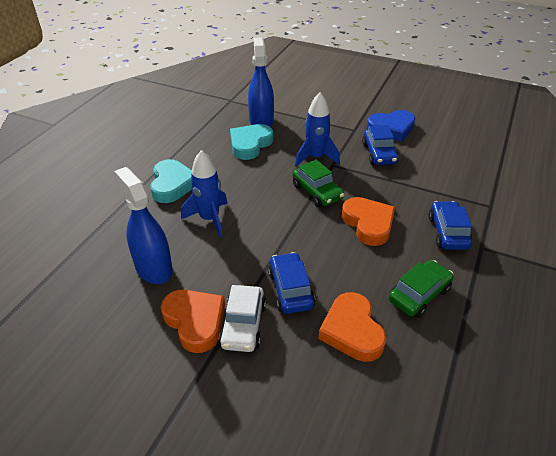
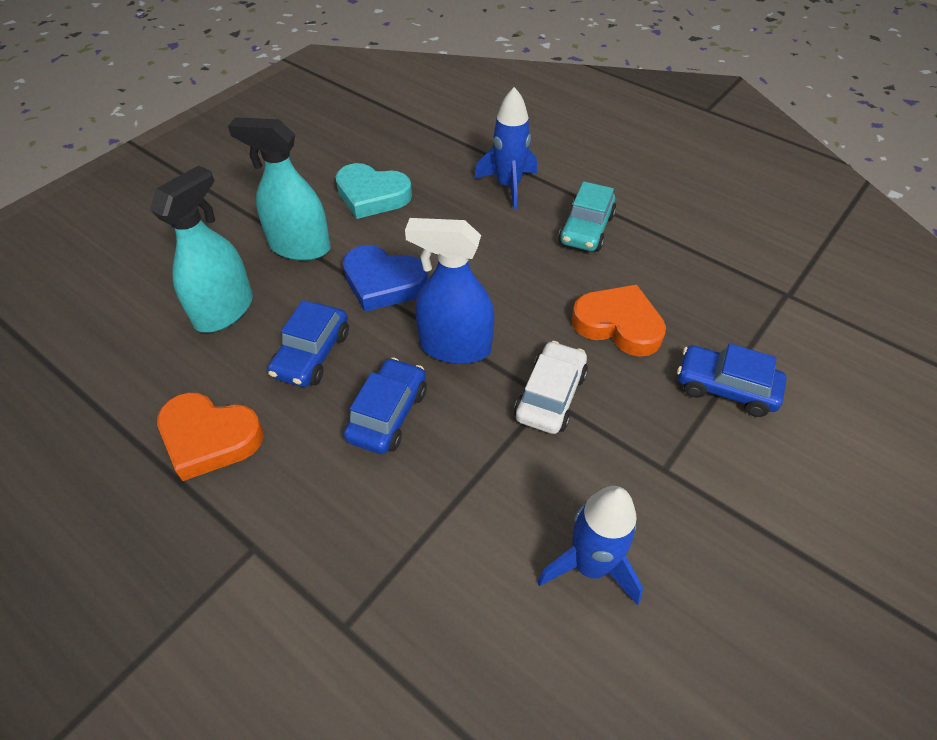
blue spray bottle: [114,167,173,284] [248,38,274,127] = 2 -> [405,218,494,364] = 1
green car: [293,160,344,207] [389,260,454,318] = 2 -> none = 0
orange heart: [161,290,225,353] [318,292,387,362] [342,197,395,246] = 3 -> [157,392,264,481] [571,284,666,357] = 2
turquoise car: none = 0 -> [558,181,616,252] = 1
turquoise heart: [150,159,192,203] [230,124,273,160] = 2 -> [335,163,412,219] = 1
turquoise spray bottle: none = 0 -> [150,165,253,333] [228,117,331,261] = 2

